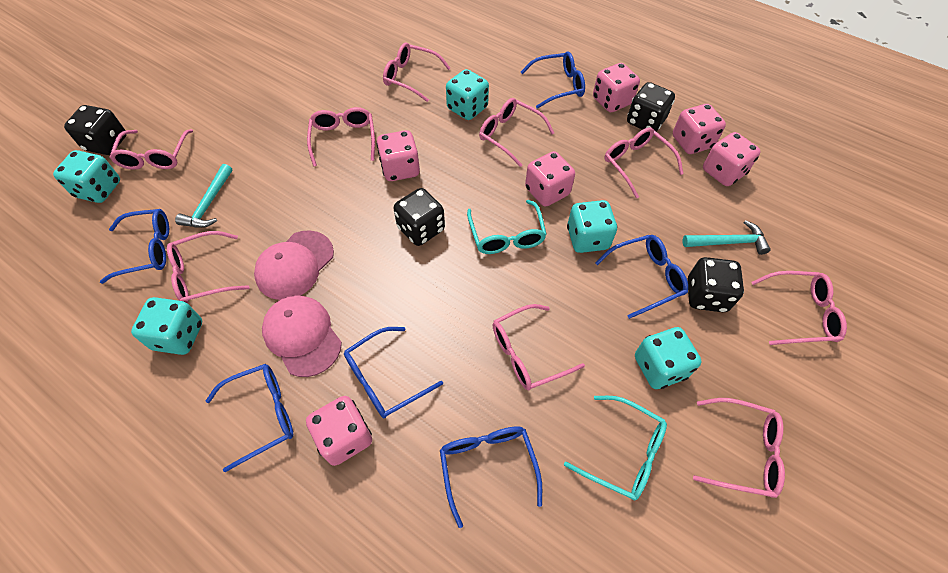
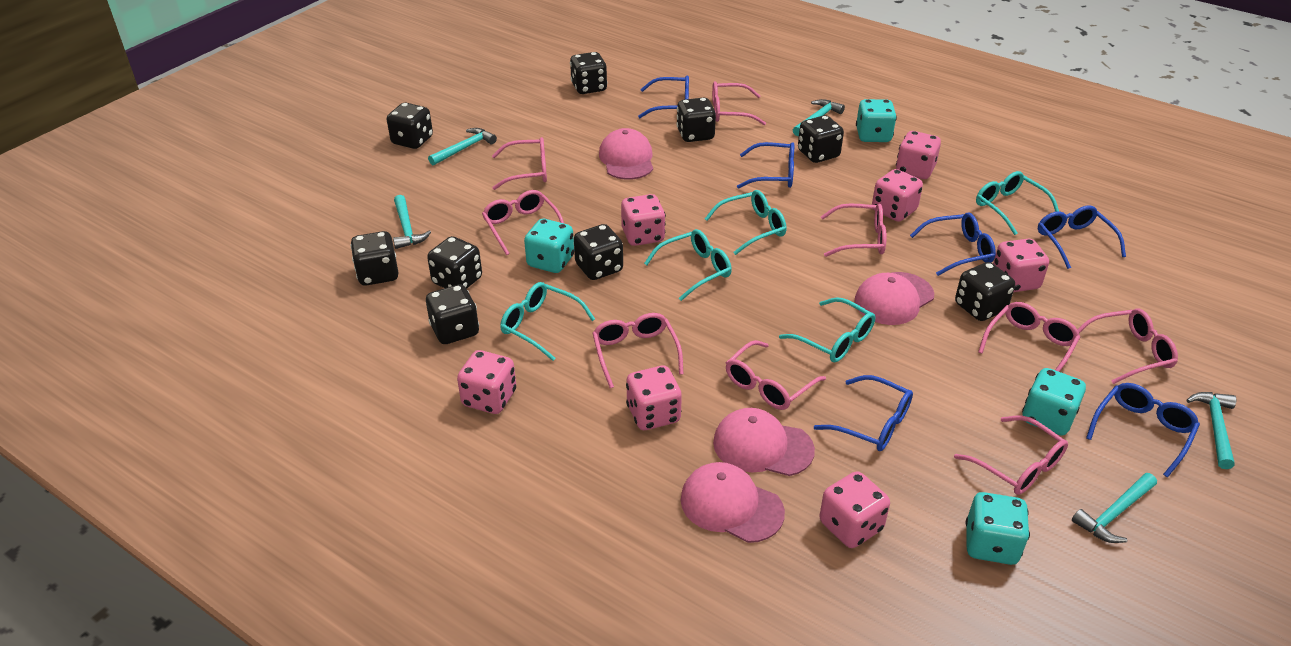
black dice: [64,105,127,155] [393,188,445,246] [627,82,675,132] [688,257,744,312] = 4 -> [350,231,399,286] [387,103,433,149] [426,284,479,344] [427,236,482,289] [570,52,607,94] [574,224,623,280] [676,97,716,142] [798,115,844,163] [955,262,1015,321] = 9
pink cap: [254,230,334,300] [262,295,342,377] = 2 -> [599,128,653,180] [681,462,785,543] [713,408,815,476] [855,272,934,325] = 4
pink dice: [306,396,372,466] [376,130,420,181] [525,151,575,207] [593,63,640,112] [673,104,726,154] [703,132,761,186] = 6 -> [457,350,516,414] [621,194,666,246] [626,366,682,430] [819,471,890,548] [872,169,923,222] [896,131,941,179] [993,239,1049,292] = 7
turquoise dice: [53,150,120,203] [131,297,202,355] [446,69,489,120] [567,200,617,253] [635,327,702,389] = 5 -> [524,219,574,273] [856,99,897,142] [965,492,1030,565] [1022,368,1086,436] = 4
turquoise glasses: [467,200,547,254] [564,396,667,500] = 2 -> [500,282,595,361] [644,229,732,301] [705,190,786,255] [779,298,875,362] [976,171,1059,235] = 5
turquoise hammer: [175,164,232,228] [683,220,771,255] = 2 -> [393,195,431,249] [428,128,497,165] [793,99,845,136] [1072,473,1157,543] [1186,392,1236,469] = 5

